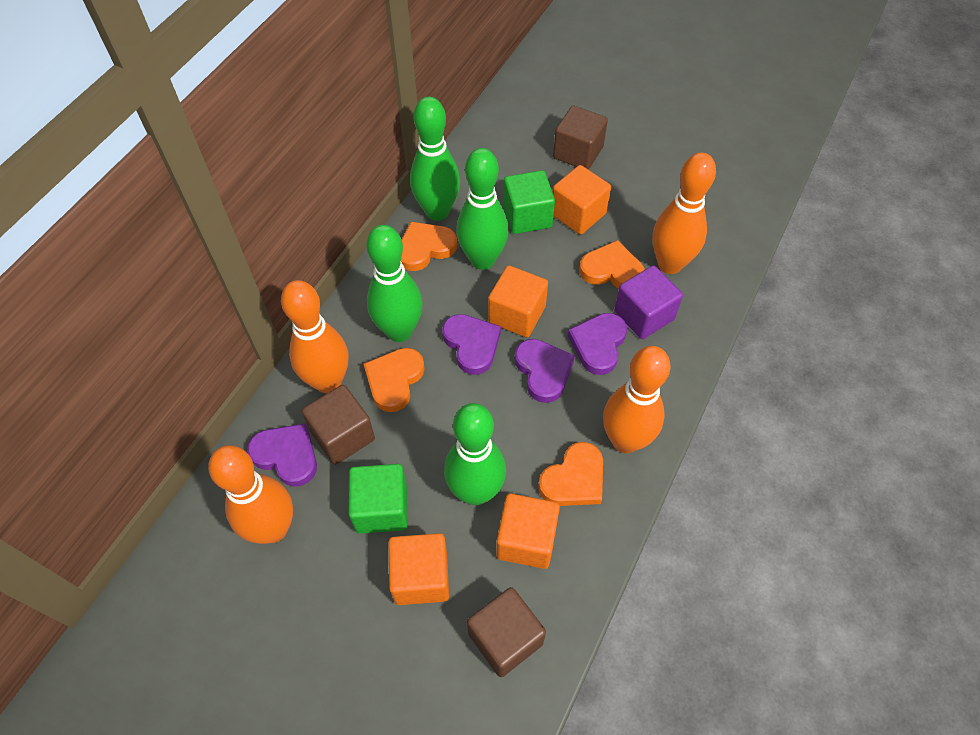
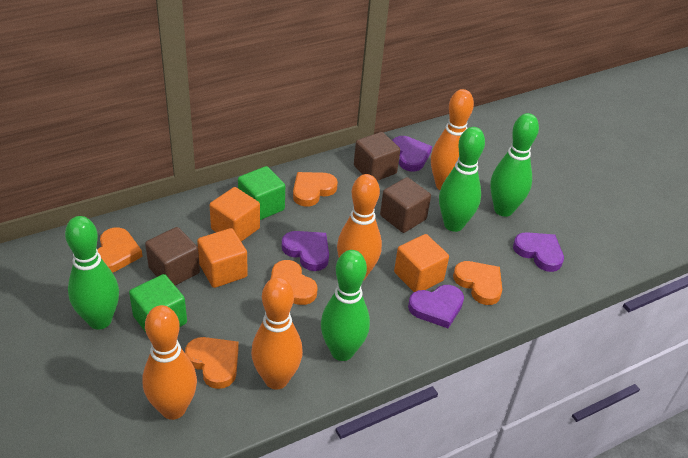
orange cube: [389,533,449,605] [488,265,548,337] [496,494,560,569] [552,165,611,235] = 4 -> [197,228,248,288] [210,187,260,242] [394,234,449,292] = 3
orange heart: [364,348,425,412] [401,222,457,271] [538,442,603,506] [579,240,645,289] = 4 -> [97,228,143,273] [185,337,239,389] [271,260,317,305] [293,172,338,207] [453,261,502,305] = 5
purple cube: [614,265,683,339] = 1 -> none = 0

